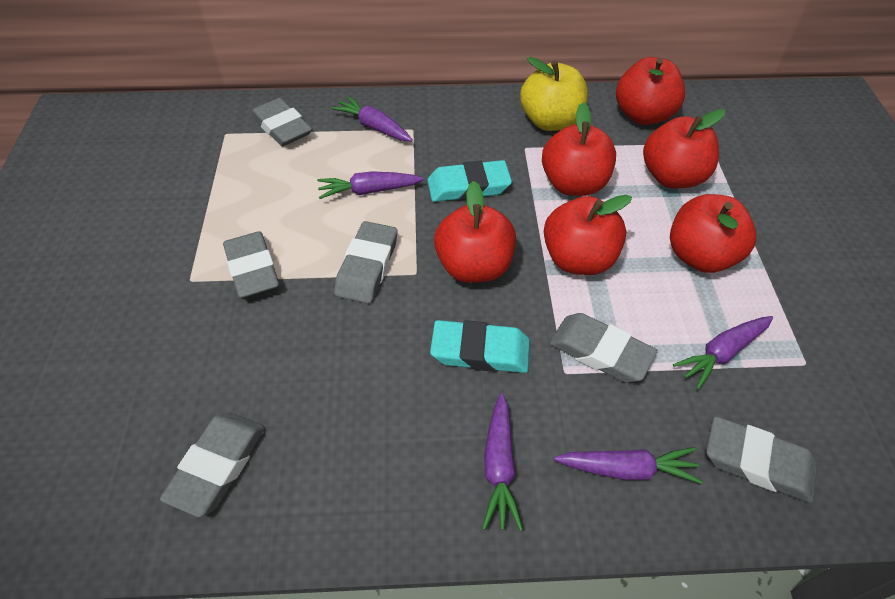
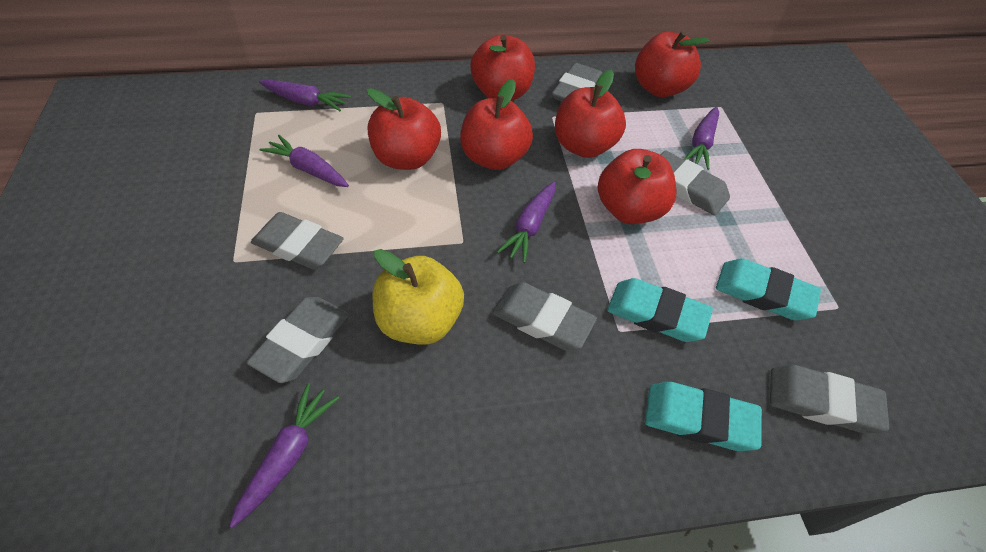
turquoise eraser: [427,160,512,202] [430,320,530,373] = 2 -> [607,278,713,342] [645,382,762,451] [716,258,821,320] = 3

